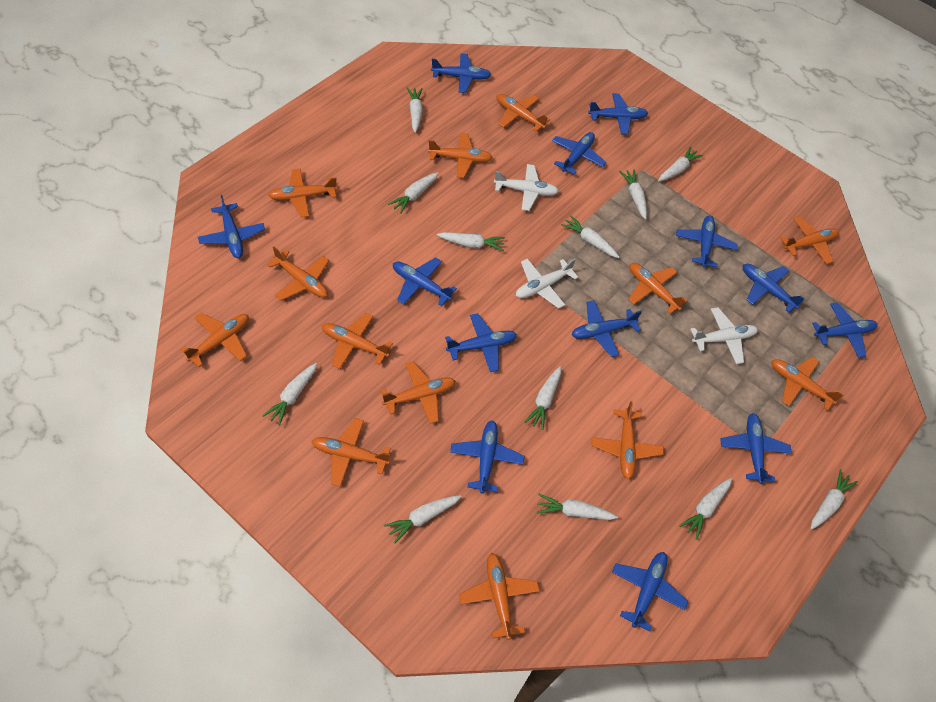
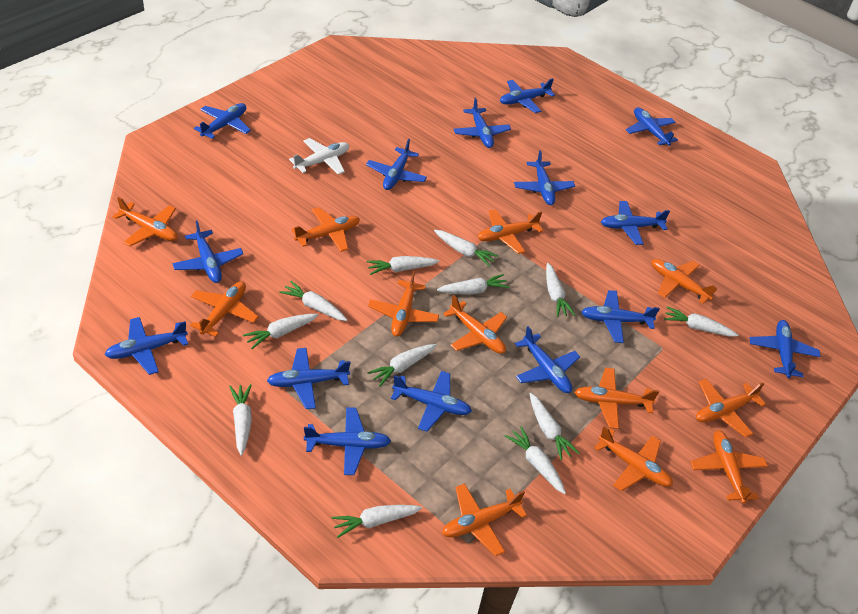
blue plane: [198,195,265,258] [393,257,457,306] [431,53,491,93] [445,313,517,372] [450,420,525,494] [552,132,606,175] [572,300,642,357] [588,93,648,135] [612,552,688,632] [676,215,738,267] [720,413,792,484] [743,264,804,313] [812,302,878,358] = 13 -> [105,317,188,375] [172,220,243,283] [194,103,251,139] [267,348,351,409] [304,407,391,475] [366,139,427,190] [391,371,472,432] [454,98,511,148] [500,78,555,113] [514,150,575,205] [515,326,580,393] [581,290,660,343] [601,201,670,245] [626,107,678,146] [750,320,821,378] = 15
orange plane: [180,313,249,367] [267,247,329,301] [268,169,337,217] [311,418,391,487] [322,313,393,369] [381,361,455,424] [428,133,493,178] [459,553,540,640] [497,94,550,132] [592,401,664,479] [629,263,688,314] [771,356,843,410] [780,216,839,264] = 13 -> [112,197,178,246] [190,281,259,337] [292,207,360,252] [368,270,439,337] [442,483,527,556] [443,295,507,354] [477,209,543,254] [574,368,659,429] [594,426,673,491] [651,259,717,304] [691,430,768,504] [696,379,766,437] = 12
white plane: [494,164,559,211] [516,258,578,309] [690,307,758,364] = 3 -> [289,138,349,175] = 1

